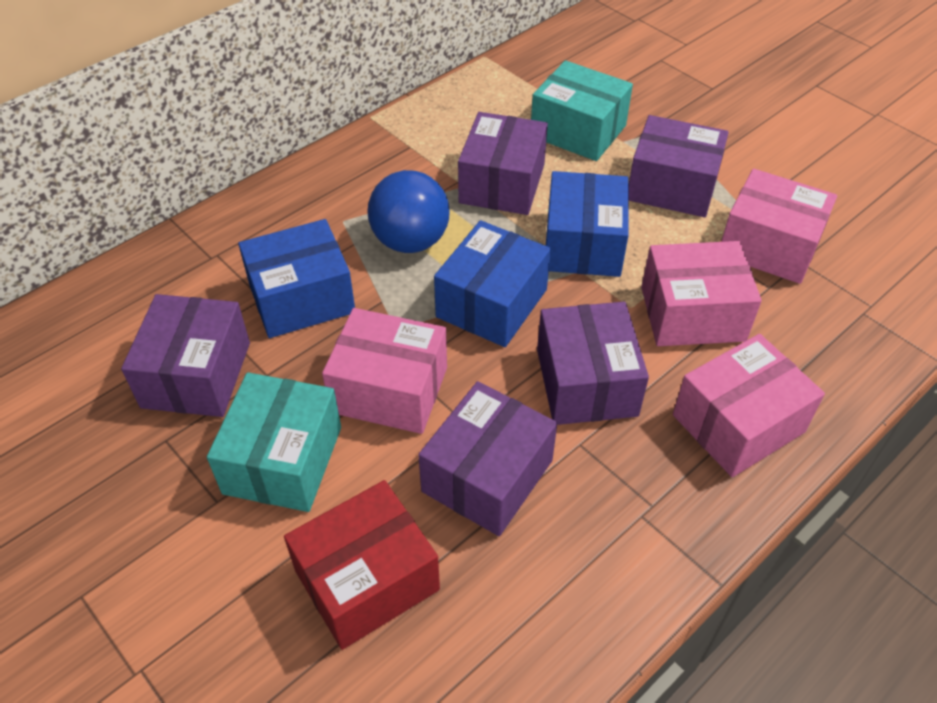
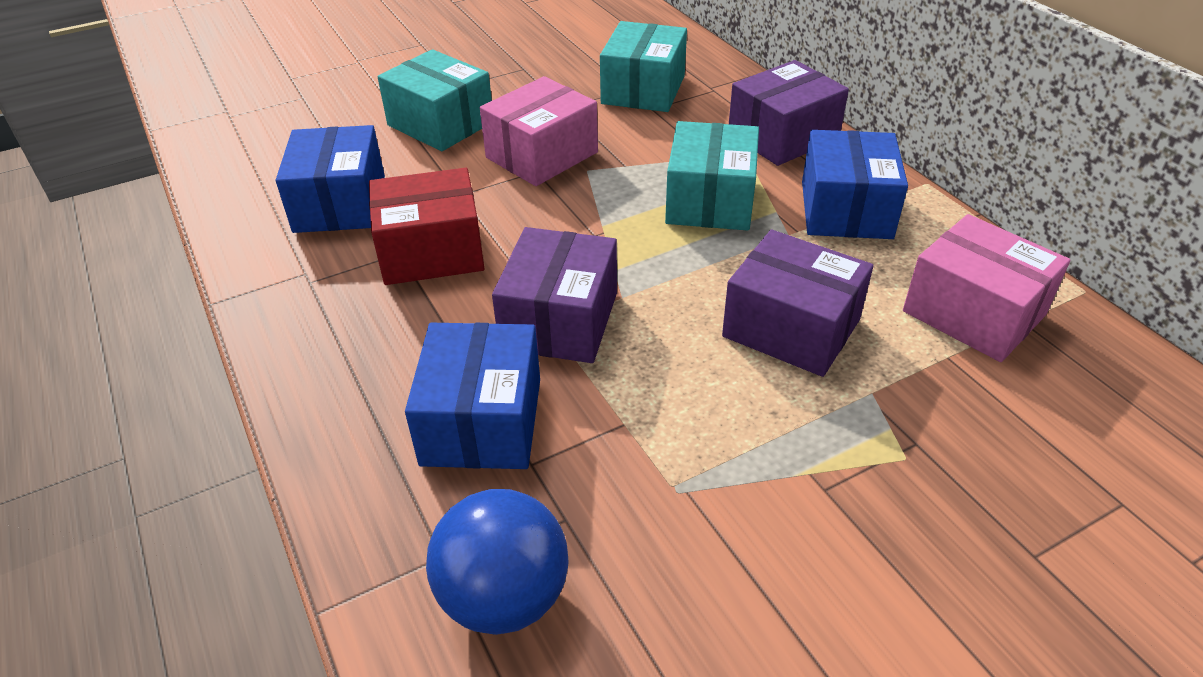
pink box: [322,308,447,434] [641,241,762,346] [673,334,825,477] [721,169,837,284] = 4 -> [480,76,598,186] [903,214,1070,362] = 2
purple box: [121,294,250,417] [418,381,557,536] [458,112,548,215] [537,302,649,425] [628,115,729,217] = 5 -> [492,227,617,363] [722,230,874,377] [729,60,849,166] = 3
turquoise box: [207,372,341,512] [531,60,633,161] = 2 -> [377,49,492,151] [600,21,687,112] [665,121,759,231] = 3

